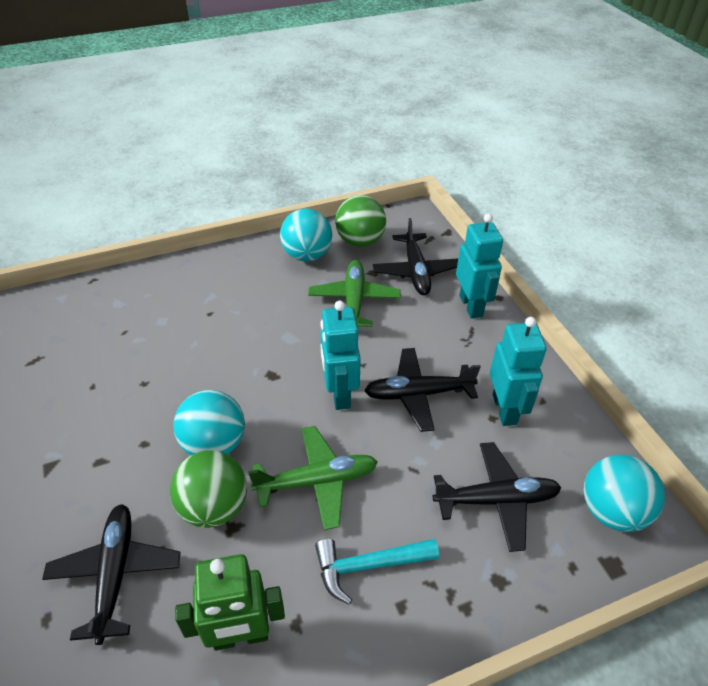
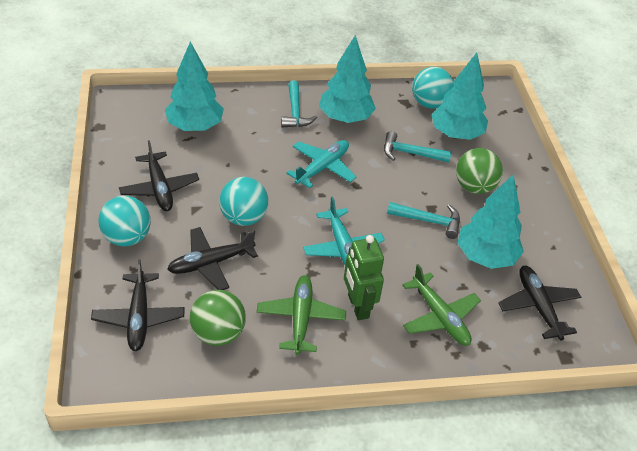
turquoise hammer: [315,538,439,604] = 1 -> [281,80,317,128] [384,131,452,162] [387,202,460,239] = 3
turquoise plane: none = 0 -> [286,140,356,188] [303,197,385,265] = 2
turquoise robot: [320,301,361,410] [456,214,503,319] [490,317,547,426] = 3 -> none = 0
turquoise tree: none = 0 -> [165,42,224,131] [319,35,376,123] [431,53,488,140] [458,174,524,269] = 4

